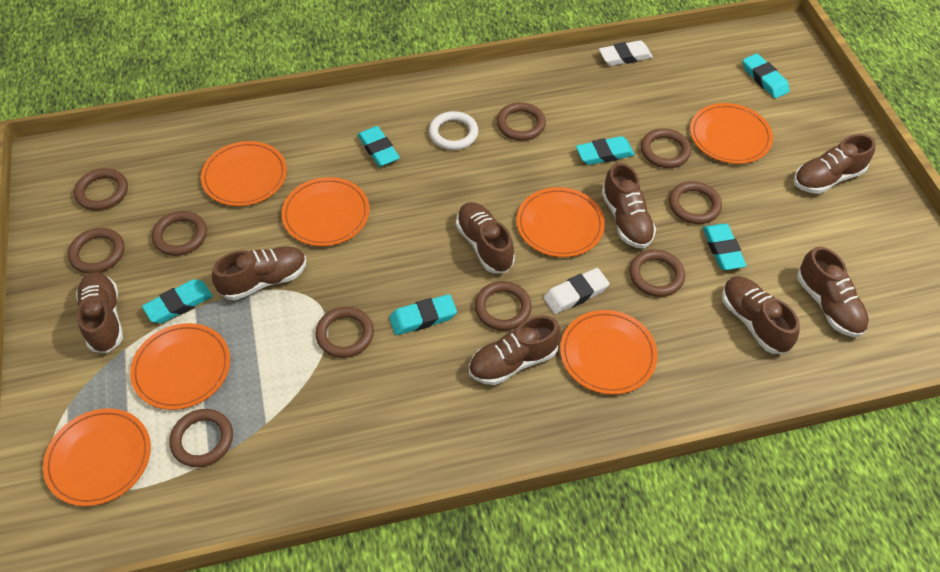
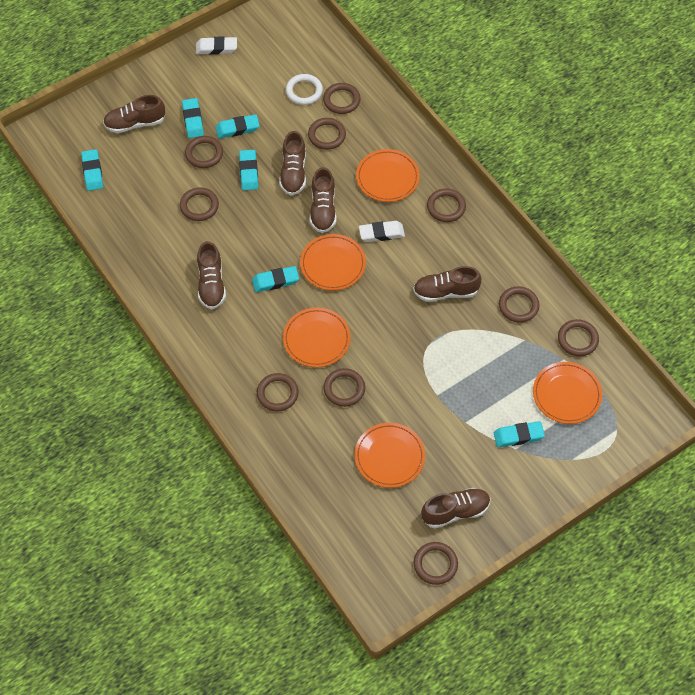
brown shoe: [76,272,123,353] [212,246,306,300] [456,202,515,273] [469,315,561,385] [602,163,656,249] [722,276,800,354] [794,134,876,194] [797,246,869,337] = 8 -> [103,95,165,133] [197,241,226,309] [279,131,306,195] [310,167,336,233] [413,266,482,302] [421,488,490,528] = 6
orange plate: [43,408,151,506] [130,323,230,410] [201,141,287,206] [282,177,370,246] [517,187,605,257] [560,310,657,395] [690,103,773,164] = 7 -> [283,308,351,367] [300,234,366,291] [355,423,425,488] [356,149,420,202] [533,362,602,424] = 5

